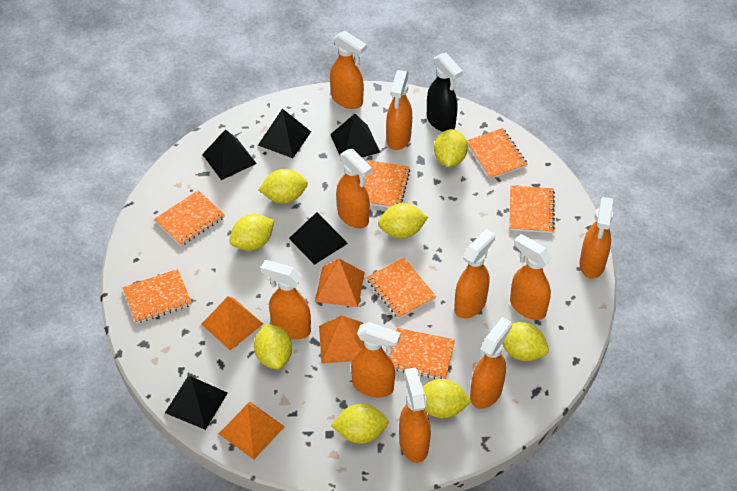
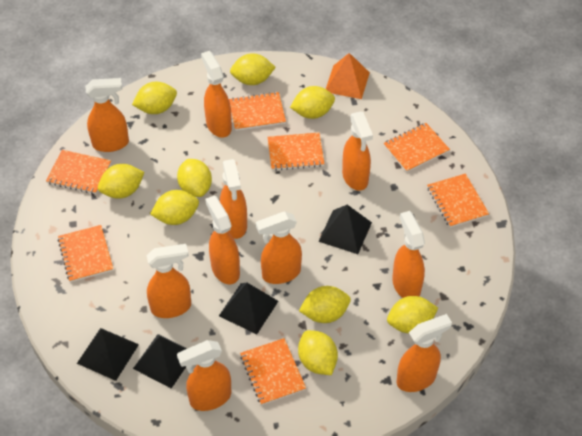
black pyramid: [165,376,228,430] [202,129,257,180] [258,109,311,158] [289,212,348,265] [330,114,381,157] = 5 -> [77,328,139,381] [133,334,187,388] [219,283,278,334] [318,205,372,254] = 4
black spray bottle: [427,53,463,132] = 1 -> none = 0
orange pyramid: [201,296,263,350] [219,402,285,460] [315,259,365,307] [319,315,364,363] = 4 -> [326,53,370,99] = 1
yellow lemon: [230,214,274,251] [254,324,292,370] [258,169,308,204] [331,404,389,444] [378,203,428,239] [423,379,472,418] [434,129,468,167] [503,322,549,361] = 8 -> [98,164,144,199] [132,82,177,114] [150,190,199,225] [177,159,212,197] [230,53,276,85] [290,86,335,119] [298,330,338,375] [299,286,351,323] [387,296,438,333] = 9

